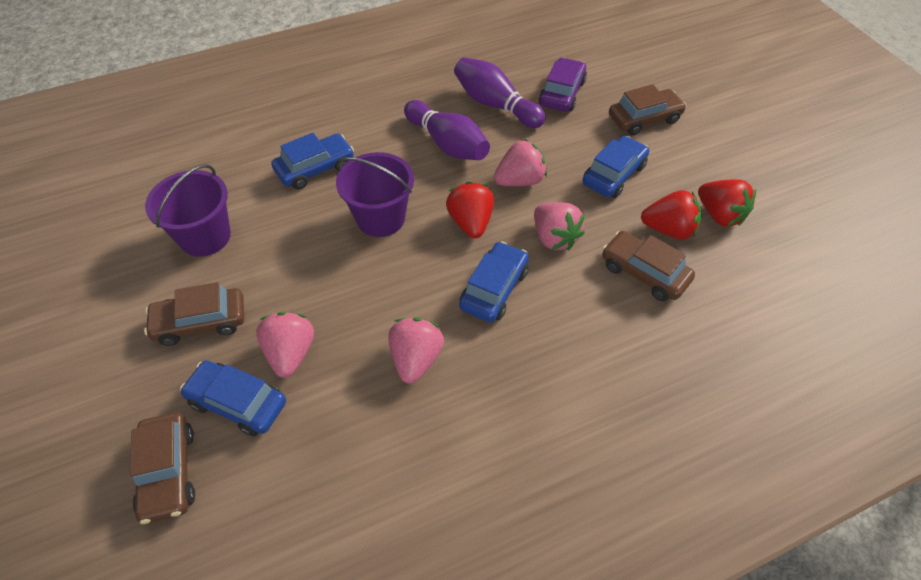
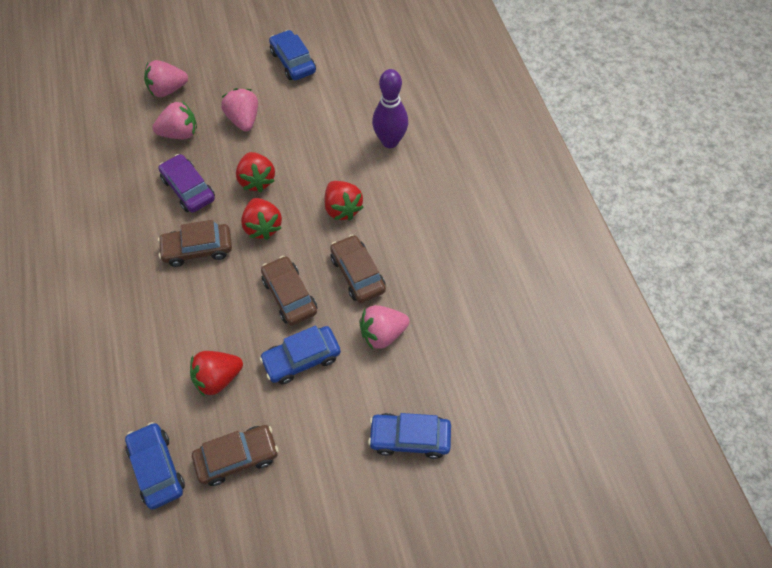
purple bowling pin: [404,100,490,160] [454,57,546,128] = 2 -> [372,69,408,148] = 1
purple bucket: [145,164,231,256] [336,152,414,237] = 2 -> none = 0
red strawberry: [446,181,494,239] [641,190,702,239] [698,179,756,227] = 3 -> [190,351,243,397] [236,152,275,192] [241,198,282,240] [325,181,364,221] = 4

